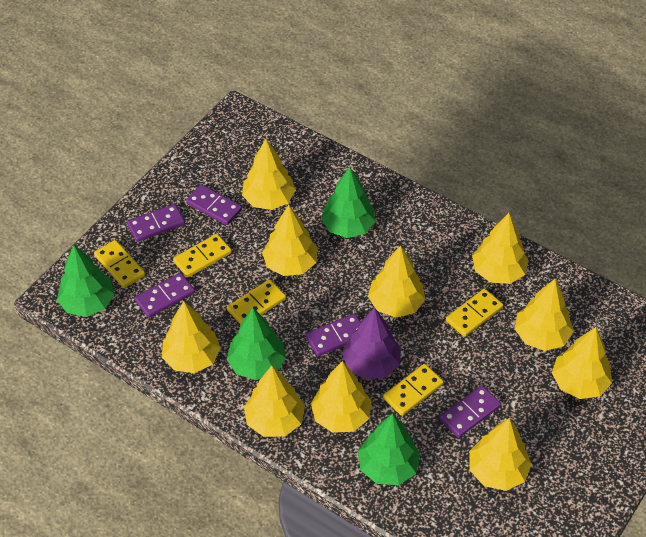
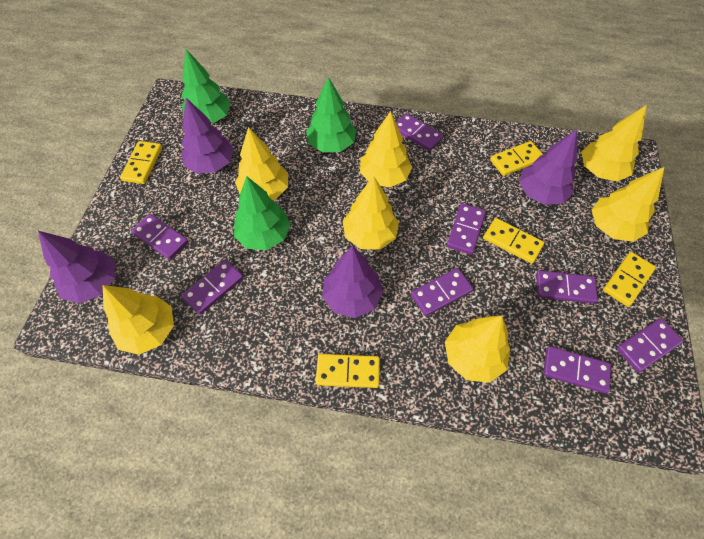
green tree: [57,245,115,317] [227,308,286,380] [321,167,376,238] [358,413,420,485] = 4 -> [182,49,231,124] [234,176,291,250] [306,77,356,152] = 3
purple domino: [127,204,185,242] [135,273,195,318] [186,185,242,225] [306,314,360,356] [440,385,501,438] = 5 -> [131,214,189,260] [181,260,244,315] [396,113,443,151] [411,268,473,316] [447,203,486,255] [536,270,598,304] [543,346,611,394] [617,318,684,372] = 8
purple tree: [342,307,401,379] = 1 -> [38,231,115,303] [182,98,234,174] [322,246,383,318] [519,129,577,205] = 4
yellow tree: [162,301,221,373] [242,139,296,210] [244,366,305,437] [262,205,318,276] [311,361,371,433] [368,245,426,318] [469,418,532,491] [472,213,528,284] [515,279,573,351] [552,327,612,399] = 10 -> [103,285,174,355] [235,127,288,200] [342,176,399,249] [360,111,412,187] [445,316,510,383] [581,105,647,181] [592,167,664,242] = 7

